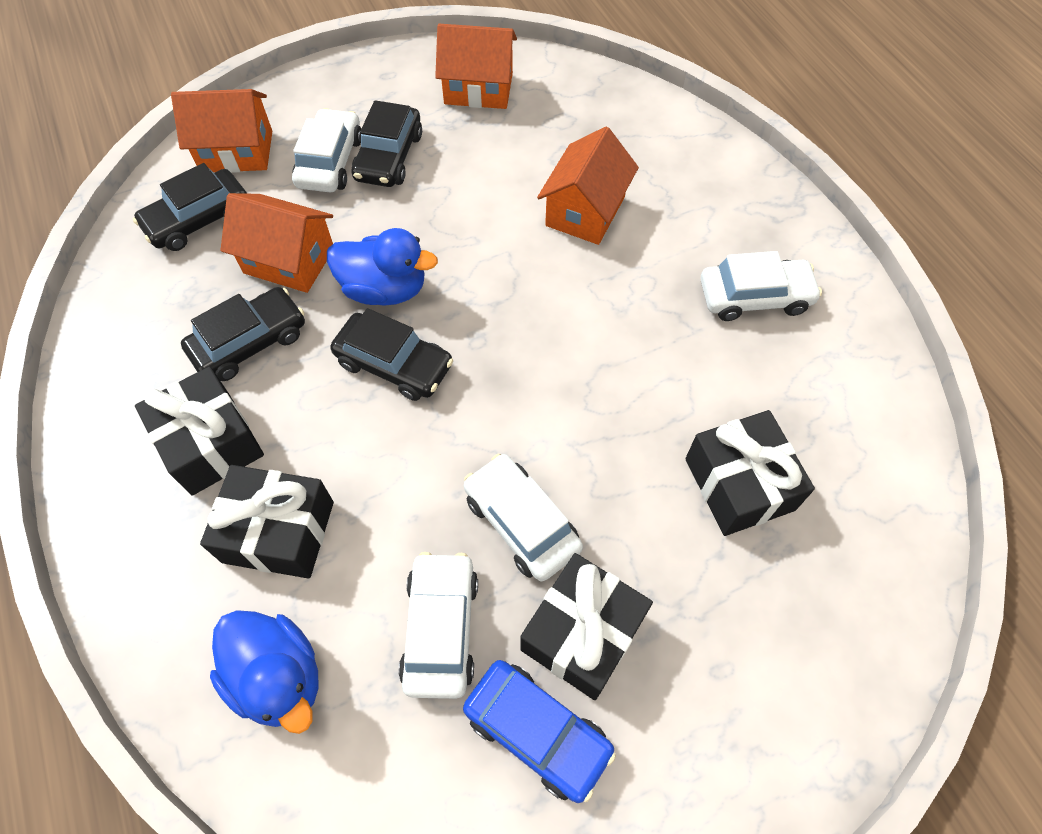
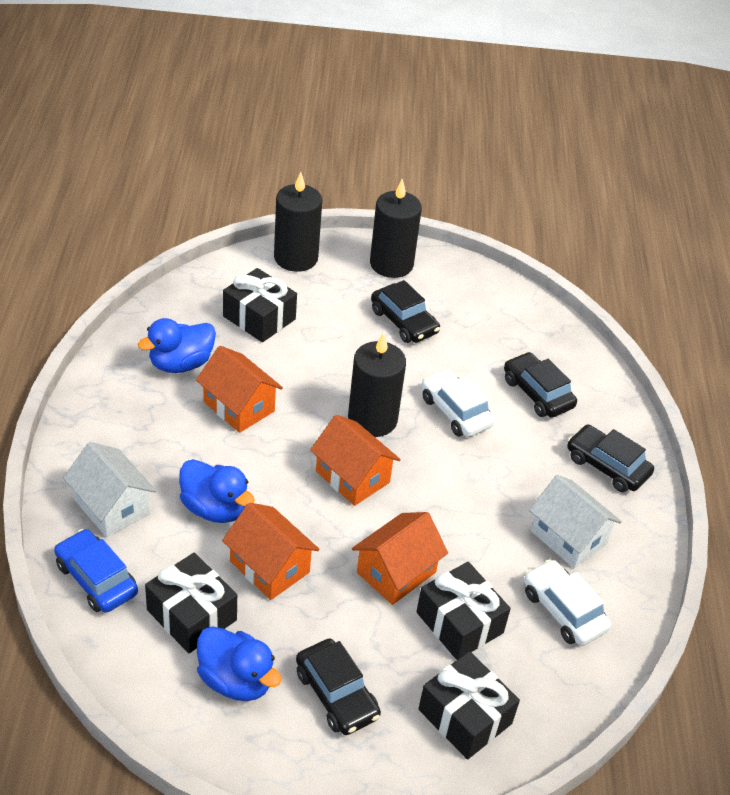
black candle: none = 0 -> [274,172,322,272] [348,332,406,437] [370,179,422,278] = 3
blue duck: [210,610,319,734] [327,228,438,306] = 2 -> [138,318,216,373] [179,459,255,523] [197,626,282,701] = 3
white car: [292,108,361,192] [399,552,478,699] [464,454,583,581] [701,251,822,321] = 4 -> [422,369,495,437] [524,559,611,646] = 2
white house: none = 0 -> [63,442,157,537] [529,475,622,568] = 2

